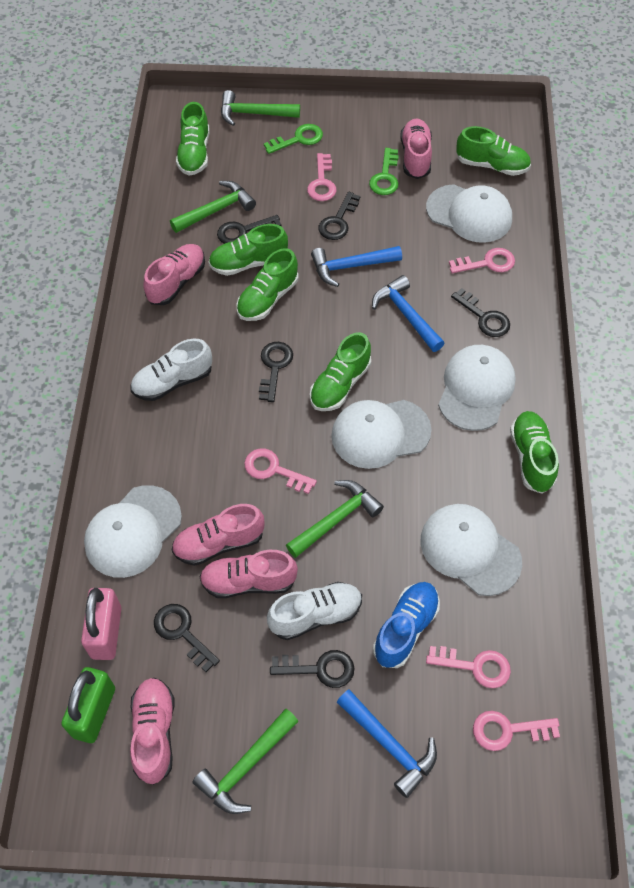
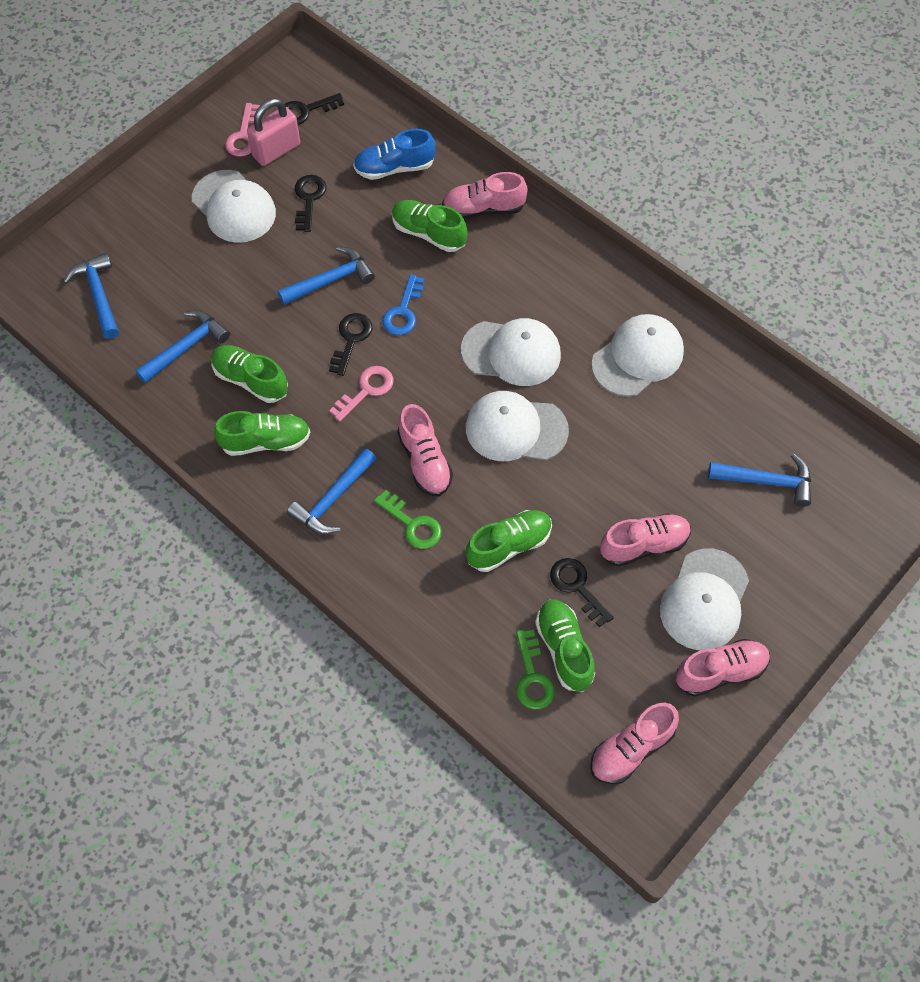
black key: [154,604,220,672] [217,215,282,244] [259,342,293,402] [270,650,355,688] [318,192,360,240] [451,288,510,337] = 6 -> [285,93,344,125] [295,175,326,232] [329,313,373,376] [550,558,614,627] = 4
blue hammer: [311,246,402,287] [337,689,437,798] [372,275,444,352] = 3 -> [63,253,119,339] [135,310,230,383] [278,246,375,305] [287,448,377,534] [708,454,811,507] = 5
blue key: none = 0 -> [382,274,424,335] = 1
green hammer: [170,181,256,233] [192,709,299,814] [221,90,300,126] [286,480,384,558] = 4 -> none = 0
green padlock: [61,667,115,743] = 1 -> none = 0
green shoe: [176,102,209,176] [208,224,288,276] [236,248,298,321] [310,332,371,411] [456,126,531,176] [510,411,559,494] = 6 -> [211,345,288,403] [214,411,310,456] [392,200,468,252] [466,510,552,572] [535,599,595,692] = 5
pink key: [244,448,317,494] [307,153,337,201] [426,646,511,688] [449,248,515,273] [473,711,560,751] = 5 -> [225,103,260,157] [329,366,393,422] = 2
white shoe: [130,339,212,401] [267,582,362,640] = 2 -> none = 0

